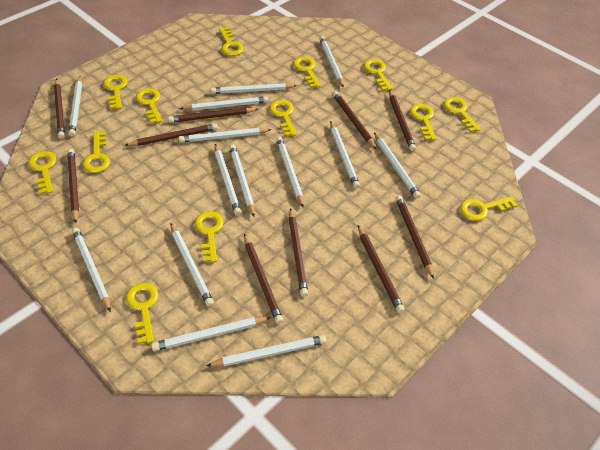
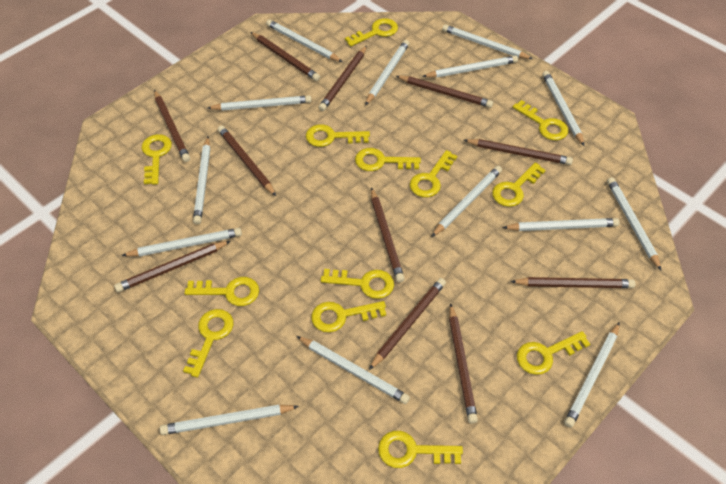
brown pencil: [54,79,65,139] [67,149,79,223] [124,123,218,146] [168,107,258,123] [244,234,283,324] [289,208,308,297] [333,91,376,149] [358,225,405,313] [389,90,416,151] [395,195,434,279] = 10 -> [114,241,230,292] [154,90,190,162] [218,125,276,196] [251,32,320,81] [319,46,367,111] [369,278,446,370] [371,187,405,282] [396,76,493,108] [449,303,478,423] [464,139,573,165] [510,277,635,288] = 11

